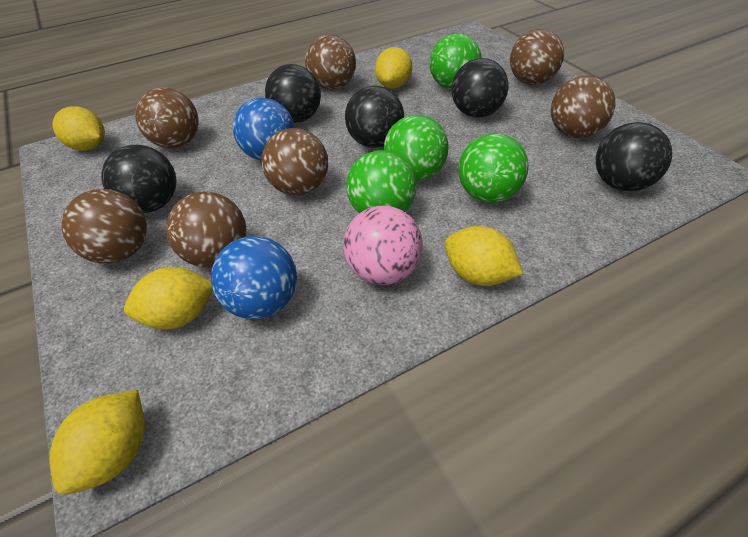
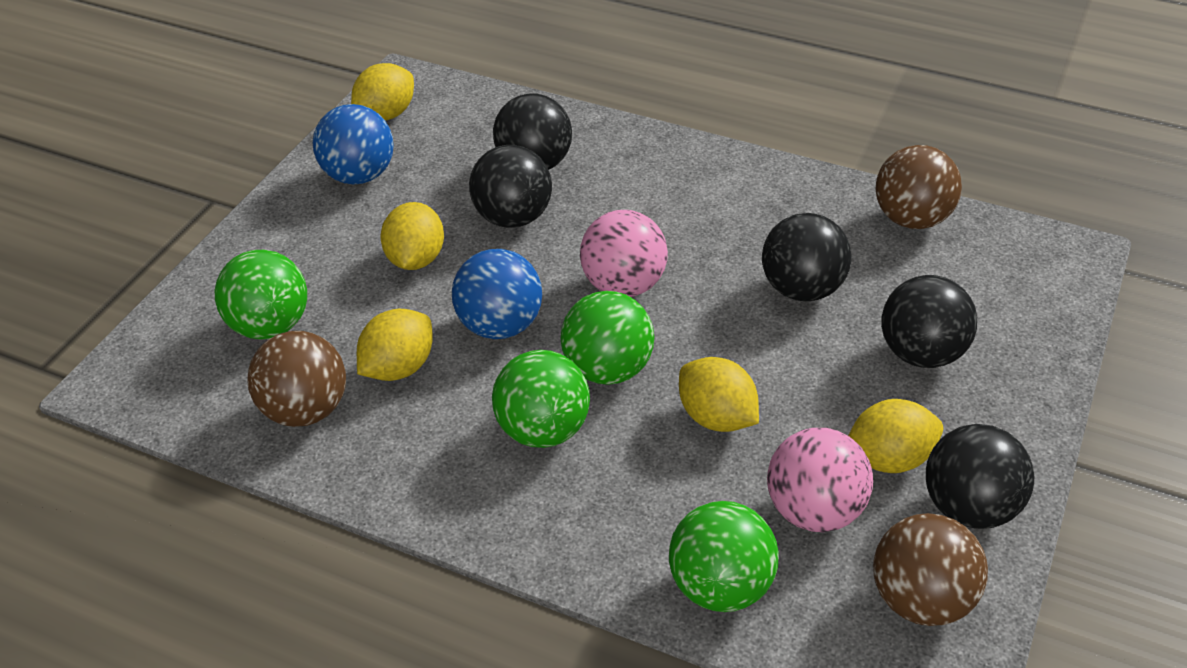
brown ball: [61,189,147,264] [135,87,199,148] [166,192,246,268] [261,128,328,195] [305,35,356,90] [510,29,564,85] [551,76,615,138] = 7 -> [248,331,346,427] [873,513,988,626] [876,145,962,229] = 3
pink ball: [343,206,423,285] = 1 -> [580,210,668,297] [767,428,873,532] = 2

